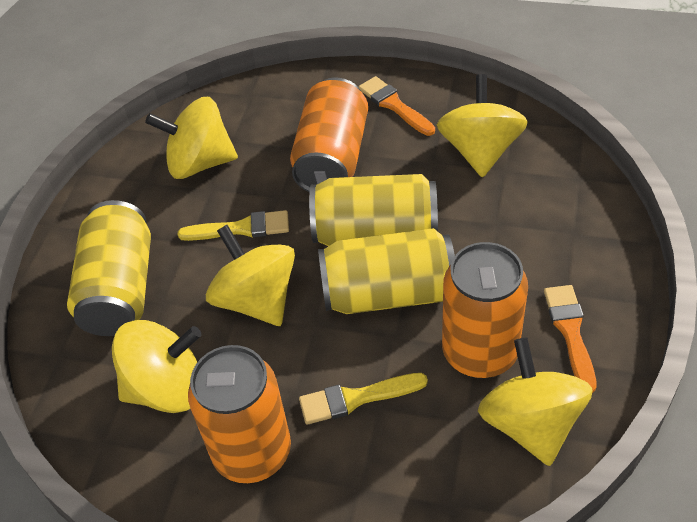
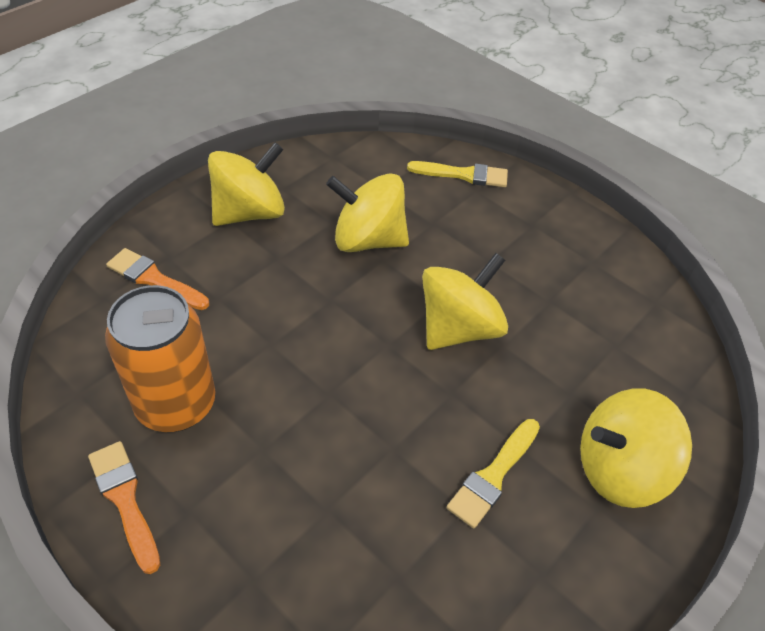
orange can: [188,345,291,483] [290,77,368,192] [442,242,528,378] = 3 -> [105,285,216,432] = 1
yellow can: [67,200,151,336] [309,174,438,246] [318,228,455,314] = 3 -> none = 0
yellow spinning top: [112,320,202,413] [145,97,238,179] [206,225,295,326] [437,74,528,177] [478,338,592,466] = 5 -> [208,142,285,226] [326,173,409,252] [422,253,508,350] [580,388,692,508] = 4

